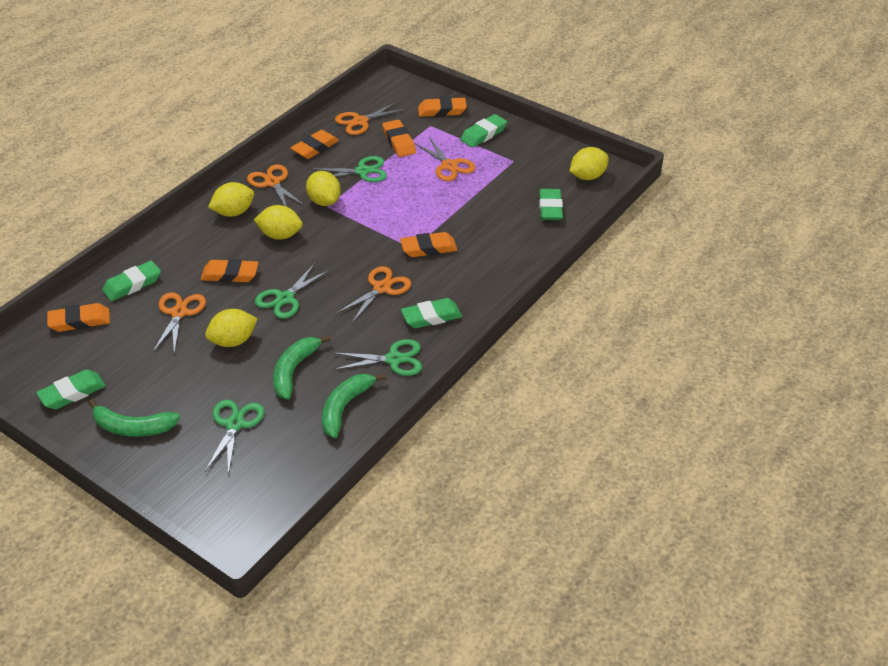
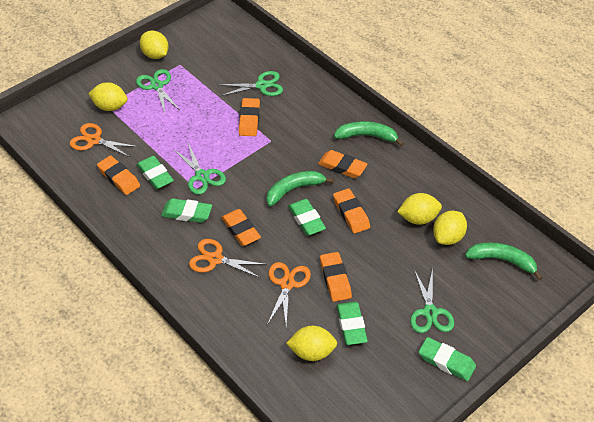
orange scissors: [153,292,206,354] [247,164,305,207] [335,102,406,135] [337,266,411,323] [414,137,475,181] = 5 -> [70,123,139,158] [189,239,267,278] [267,262,311,326] = 3

